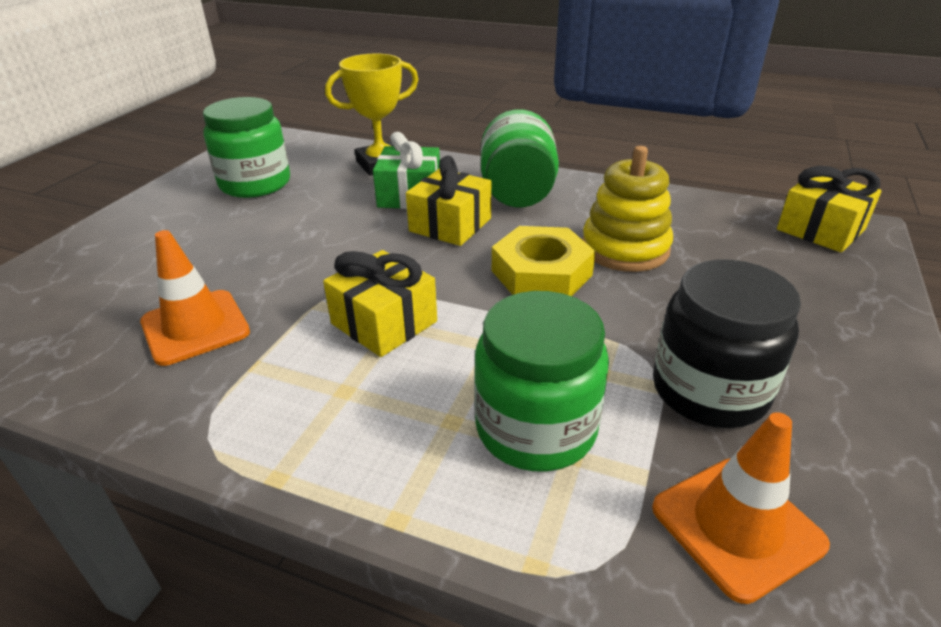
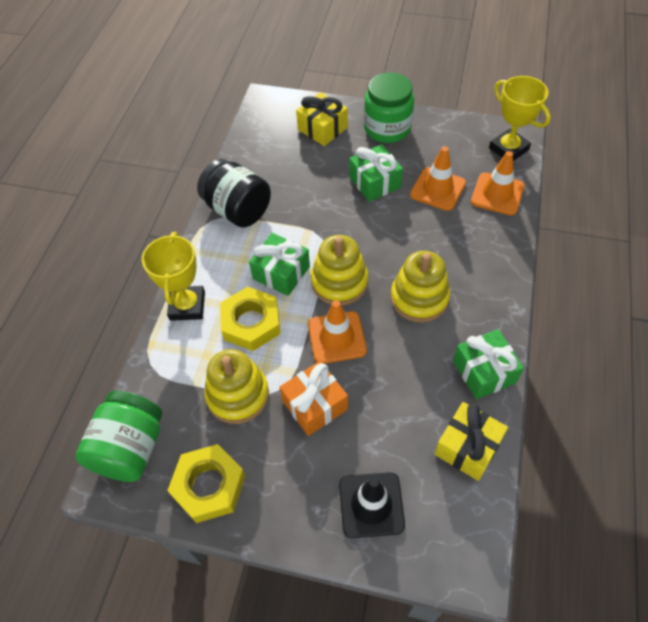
black traffic cone: none = 0 -> [339,472,405,538] = 1
green gift: [373,132,440,209] = 1 -> [249,233,310,296] [349,144,403,202] [453,329,524,399] = 3
green jar: [203,97,290,198] [474,291,609,472] [481,109,559,207] = 3 -> [75,391,162,482] [364,72,414,143] = 2
orange gift: none = 0 -> [279,361,348,436] = 1
orange traffic cone: [140,230,250,366] [652,412,830,604] = 2 -> [308,300,367,364] [410,146,466,211] [471,151,524,215] = 3
yellow gift: [323,250,437,357] [406,156,491,246] [777,166,882,252] = 3 -> [296,92,348,146] [435,402,508,481] = 2
yellow nut: [492,226,596,296] = 1 -> [167,444,245,523] [220,287,280,351] = 2
yellow stacking toy: [582,146,673,272] = 1 -> [204,349,269,424] [311,235,368,306] [391,251,450,322] = 3
yellow trophy: [325,54,418,176] = 1 -> [142,232,205,321] [489,76,551,161] = 2

